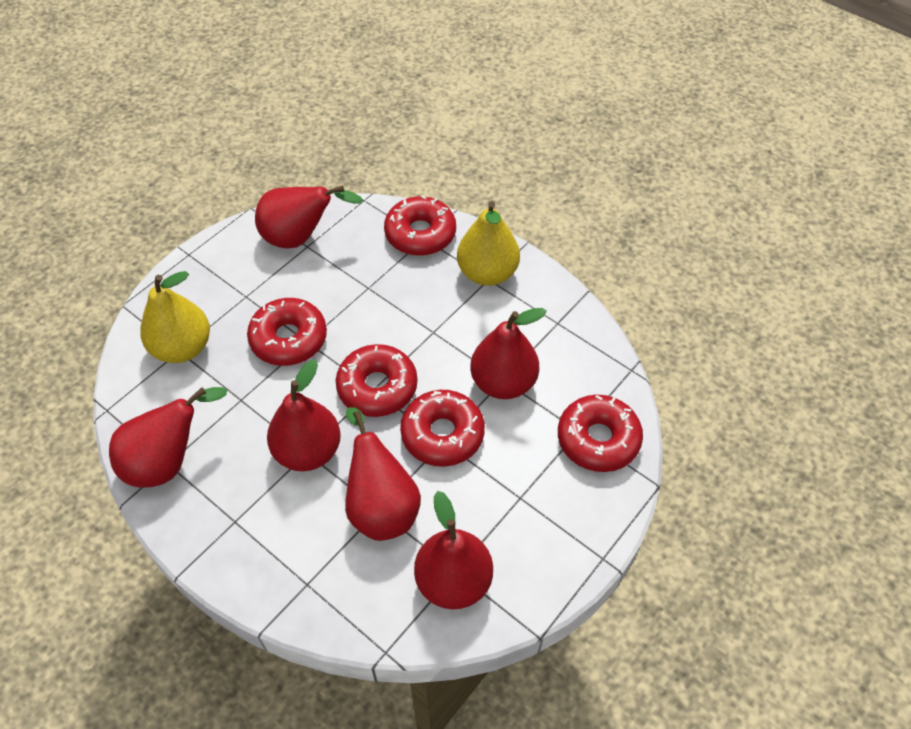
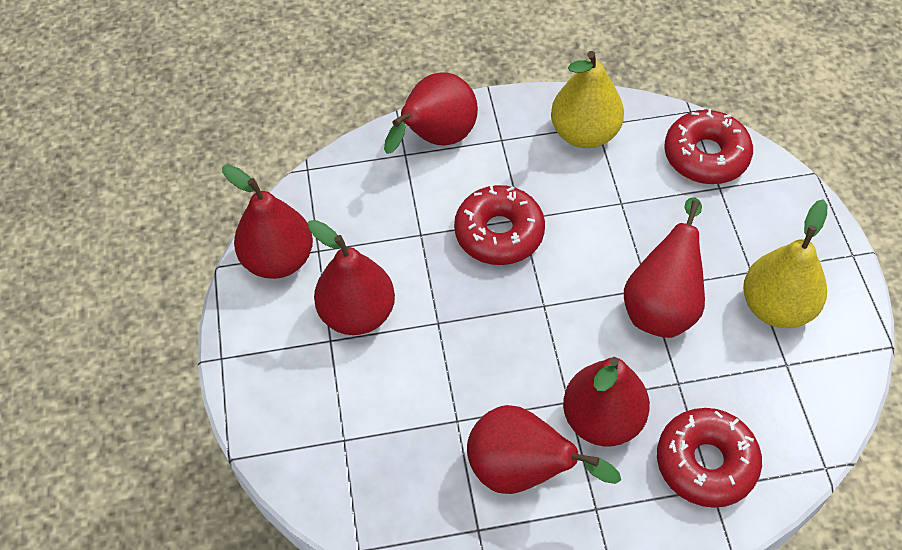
red donut: [247,298,327,366] [336,344,418,417] [384,195,456,256] [400,390,485,467] [558,395,643,472] = 5 -> [454,185,545,265] [657,408,762,508] [664,109,753,184] = 3

